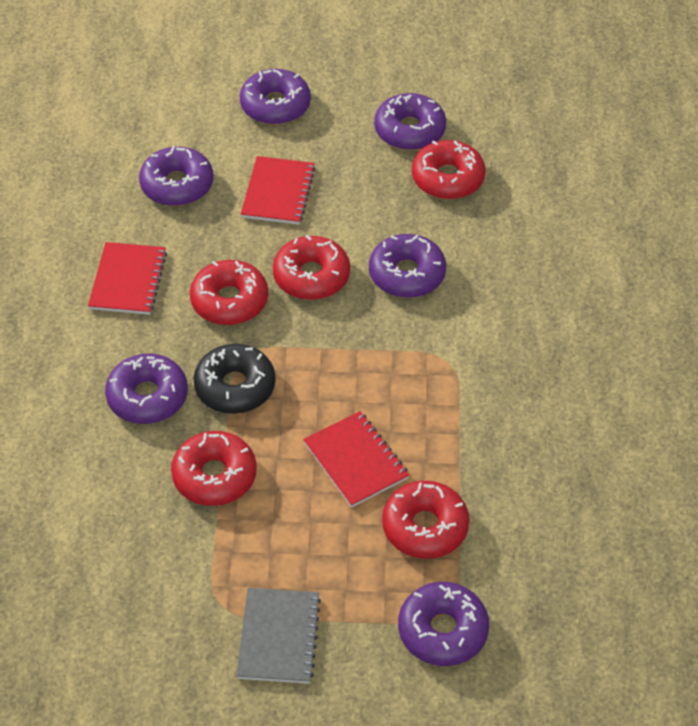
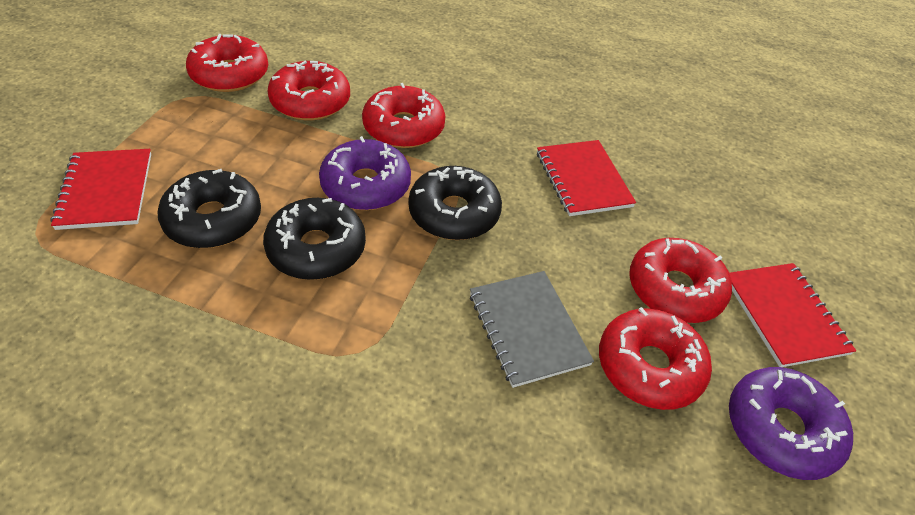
black donut: [194,344,276,414] = 1 -> [157,169,261,248] [263,198,366,280] [408,166,502,240] = 3
purple donut: [105,354,188,424] [139,146,213,206] [240,69,311,125] [369,234,446,298] [374,93,446,150] [398,582,489,666] = 6 -> [319,136,411,210] [729,367,853,480] = 2

